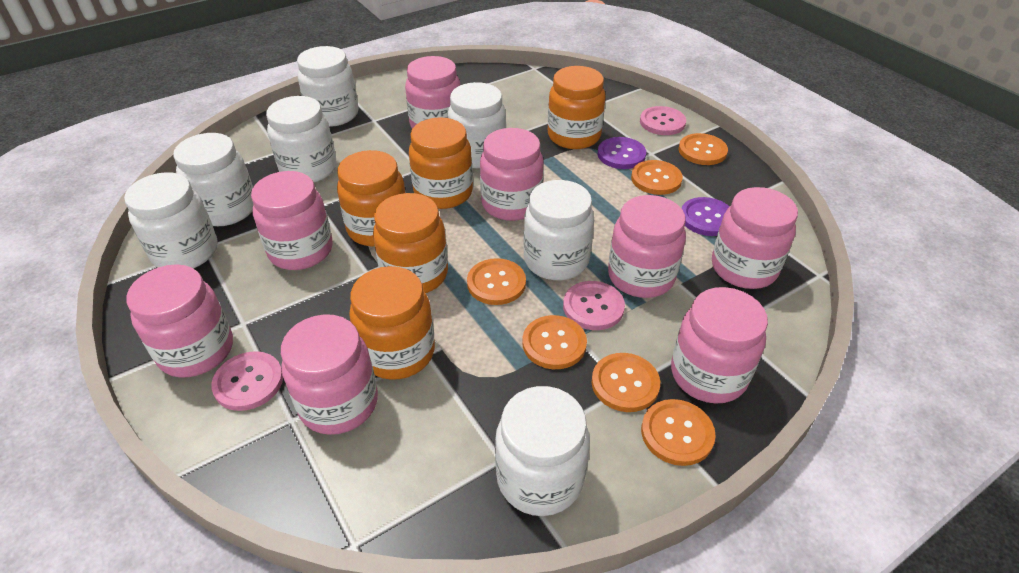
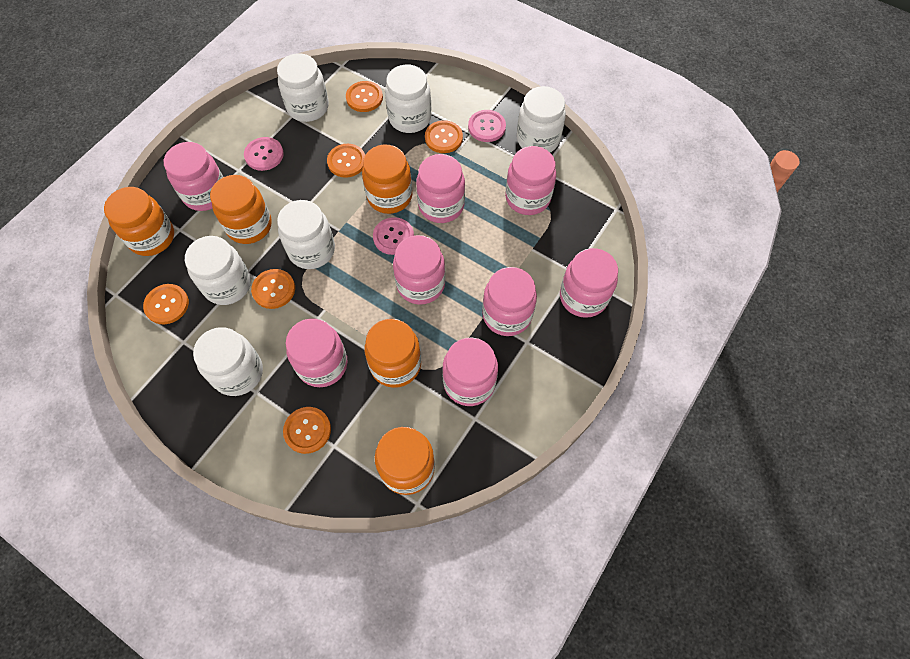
purple button: [598,137,646,169] [681,197,730,236] = 2 -> none = 0
white jar: [124,172,217,269] [173,133,254,226] [266,96,336,183] [297,46,359,127] [448,82,506,168] [495,386,590,516] [524,180,594,280] = 7 -> [185,236,251,305] [193,327,263,396] [277,53,329,122] [277,200,335,269] [385,65,431,133] [517,86,566,153] = 6

